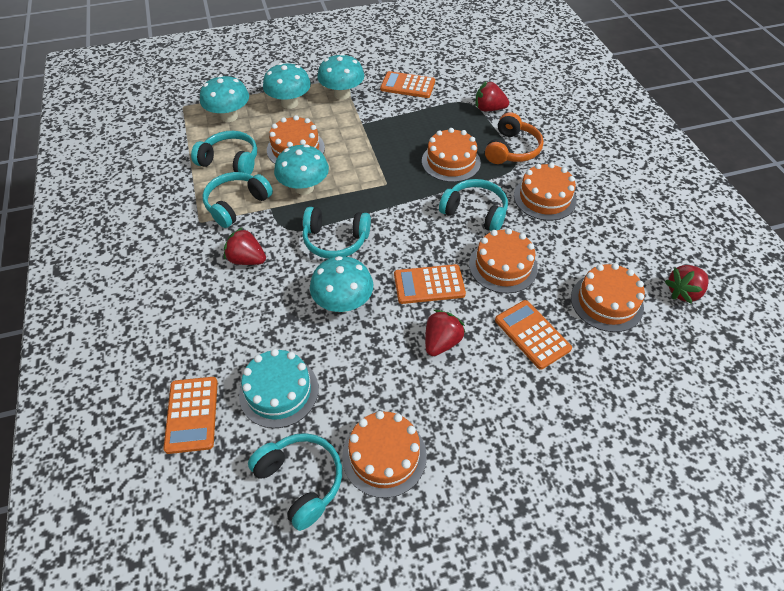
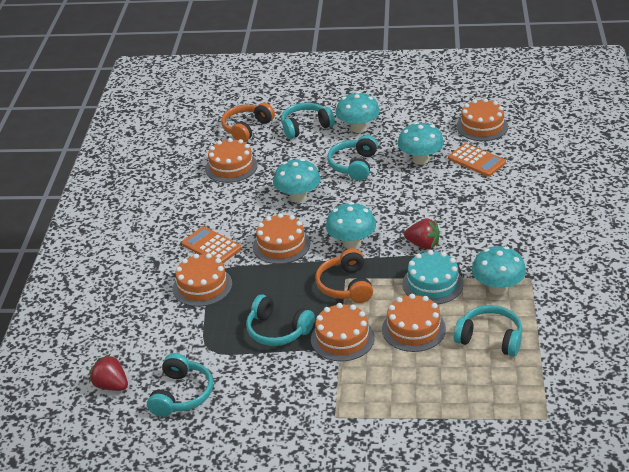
orange calculator: [163,377,218,454] [380,71,435,98] [394,264,466,304] [495,300,572,369] = 4 -> [182,226,242,263] [448,143,506,177] = 2
orange headphones: [485,112,543,164] = 1 -> [221,103,275,142] [315,248,373,303] = 2
red strawberry: [224,227,266,265] [425,310,465,356] [476,81,509,112] [665,265,709,304] = 4 -> [89,354,128,391] [404,218,440,249] = 2

